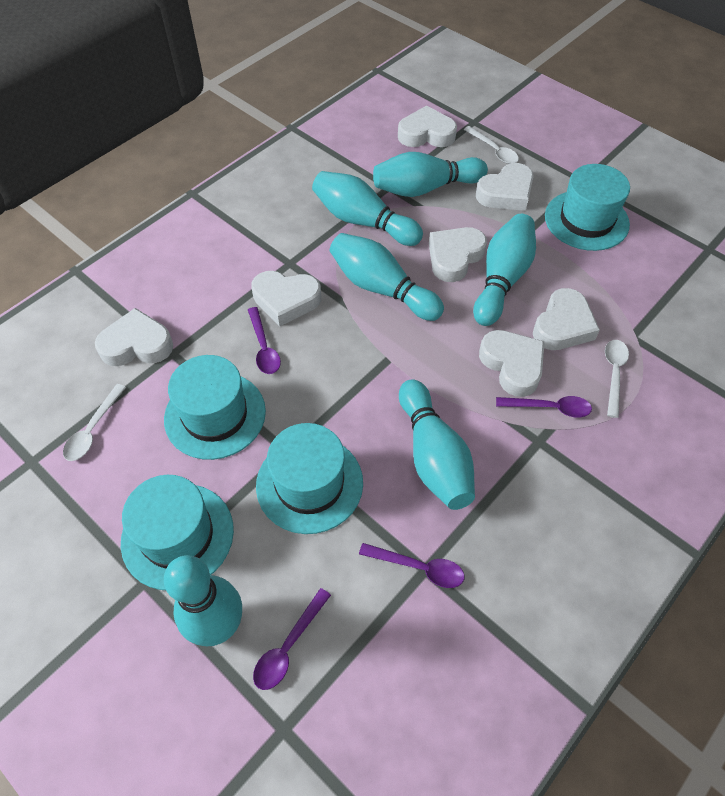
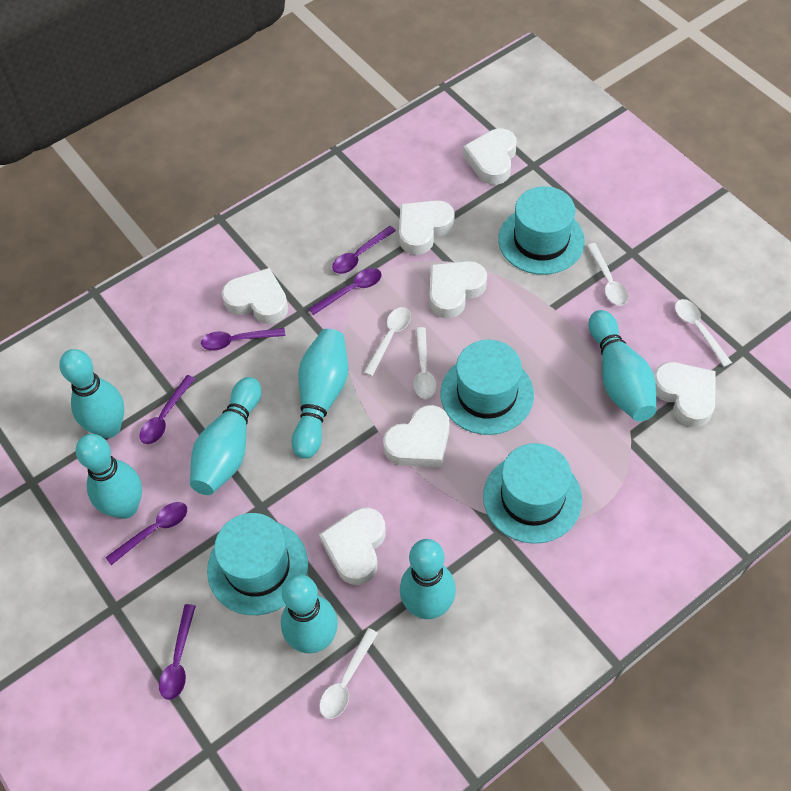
purple spoon: [248,307,281,374] [253,588,331,690] [359,543,464,588] [496,396,592,417] = 4 -> [105,502,187,565] [140,375,195,444] [159,604,196,700] [201,328,285,351] [309,268,382,315] [332,226,396,274] = 6
turquoise bowling pin: [164,555,242,646] [312,171,423,246] [330,233,444,321] [373,152,488,197] [399,379,475,510] [473,214,536,326] = 6 -> [59,349,124,438] [76,434,142,519] [190,377,261,495] [281,575,338,654] [291,329,348,459] [400,539,456,619] [588,310,656,422] = 7
white spoon: [63,384,126,461] [464,126,519,164] [605,340,629,418] = 3 -> [319,628,378,719] [364,307,411,376] [413,327,437,399] [587,243,628,306] [675,299,732,367] = 5

